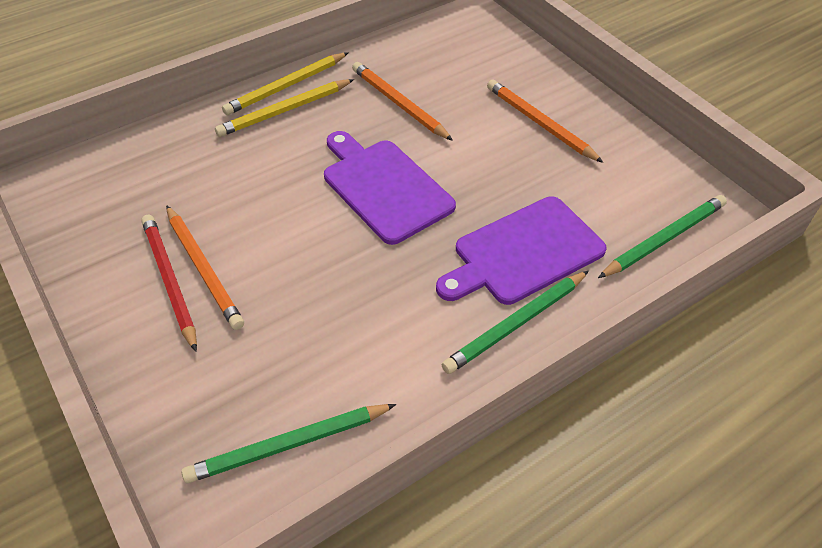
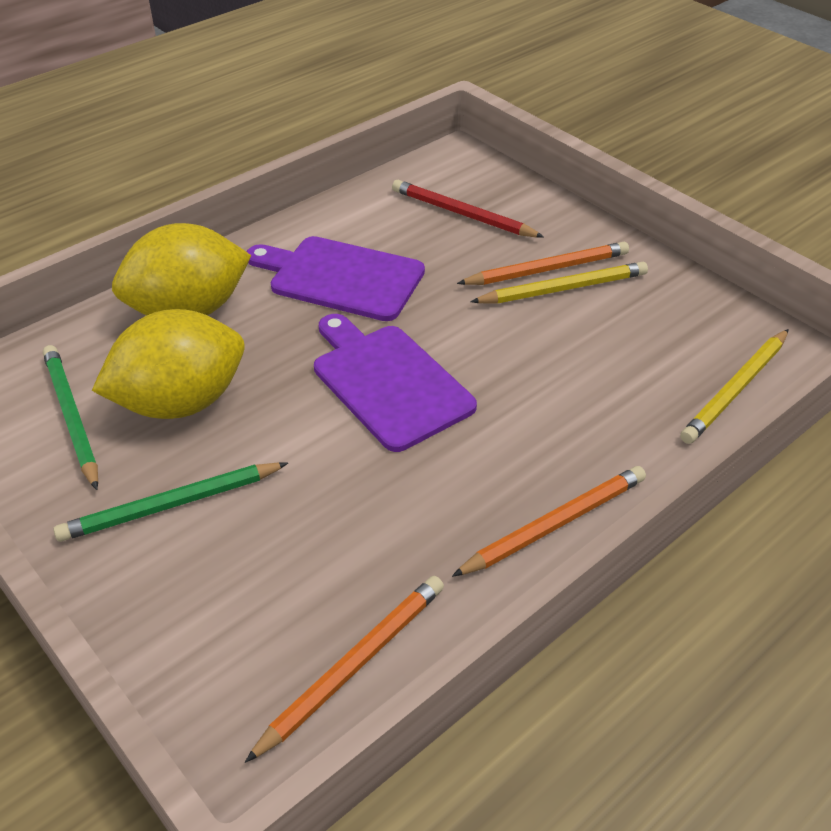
green pencil: [182,404,396,483] [441,271,589,374] [598,195,727,278] = 3 -> [43,345,98,490] [54,462,288,542] = 2
yellow lemon: none = 0 -> [92,309,245,419] [112,223,251,316] = 2

